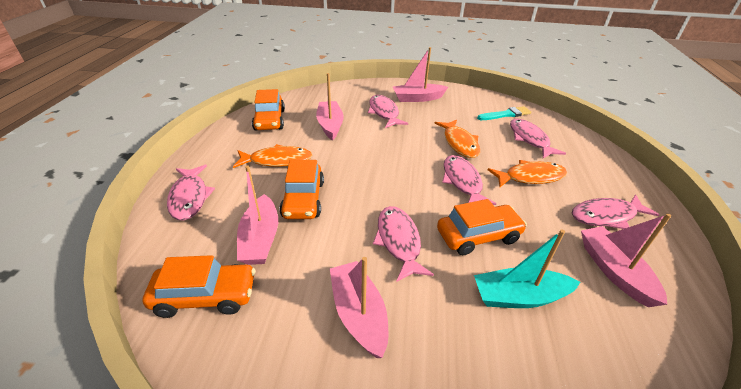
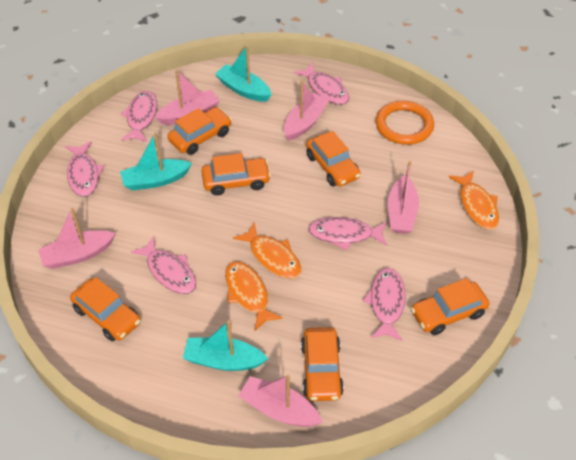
orange car: [142,255,255,318] [252,89,285,131] [280,160,324,219] [437,199,527,255] = 4 -> [70,277,141,341] [167,107,232,155] [201,153,271,196] [301,327,344,401] [306,131,361,187] [411,278,489,335] = 6
orange ring: none = 0 -> [376,101,434,145] = 1
turquoise boat: [474,230,580,308] = 1 -> [120,132,192,191] [183,320,268,371] [215,46,272,102] = 3
turquoise brush: [477,106,531,120] = 1 -> none = 0

